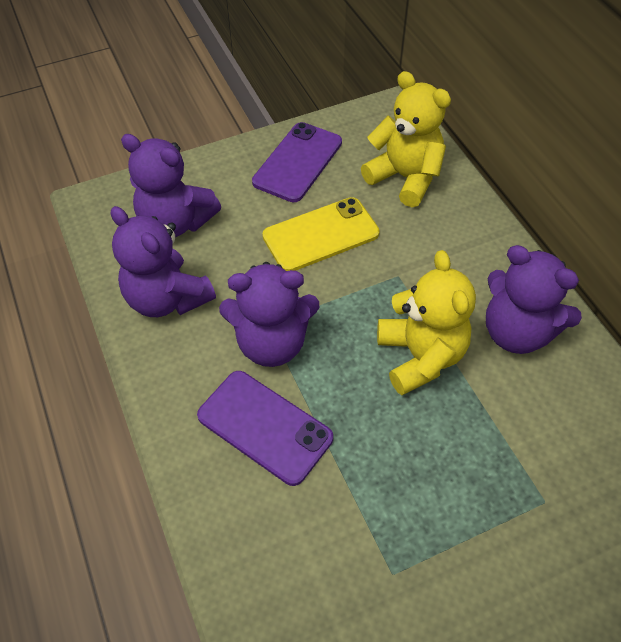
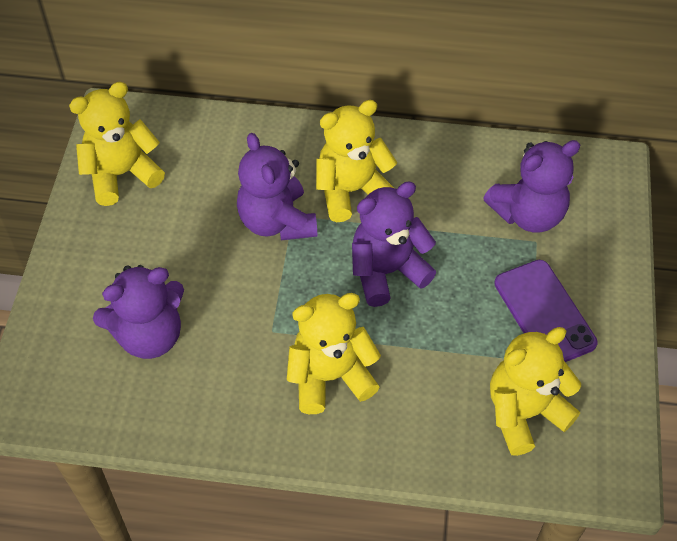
purple phone: [197,371,333,486] [252,122,342,202] = 2 -> [494,260,598,362] = 1
yellow phone: [262,197,380,271] = 1 -> none = 0
yellow teddy bear: [361,71,451,207] [377,250,476,395] = 2 -> [69,82,165,206] [287,293,381,414] [316,100,397,222] [490,327,581,456] = 4

